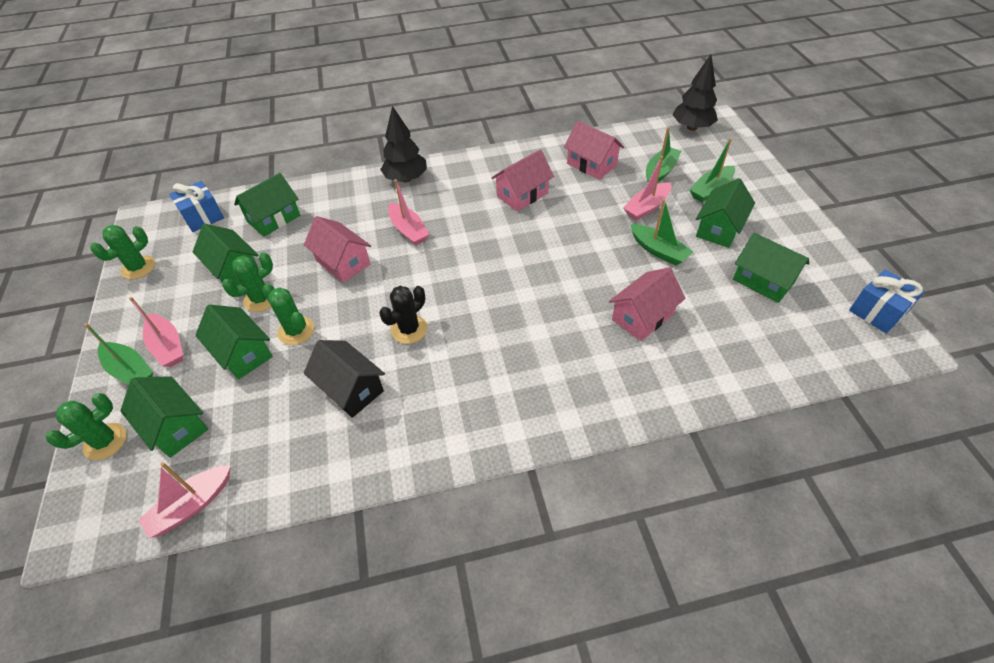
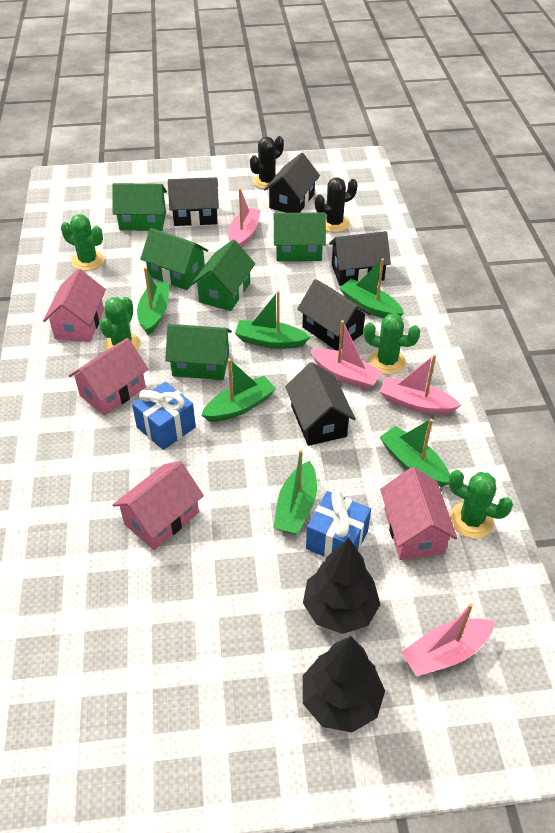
black cactus: [379,286,427,344] = 1 -> [250,136,284,190] [315,177,358,232] = 2
black house: [304,340,385,418] = 1 -> [168,177,219,226] [264,153,320,213] [285,362,356,446] [297,279,371,351] [329,231,391,286] = 5
green boat: [84,323,153,385] [630,199,693,266] [646,127,681,182] [689,138,735,202] = 4 -> [137,267,169,335] [201,359,276,422] [235,291,310,349] [273,450,317,535] [340,258,404,318] [380,419,450,487] = 6
green house: [120,376,208,458] [193,224,259,286] [195,304,273,380] [234,173,300,237] [696,178,755,248] [733,233,810,303] = 6 -> [113,183,167,231] [140,228,208,290] [165,324,232,380] [191,240,255,311] [274,213,326,261] = 5

